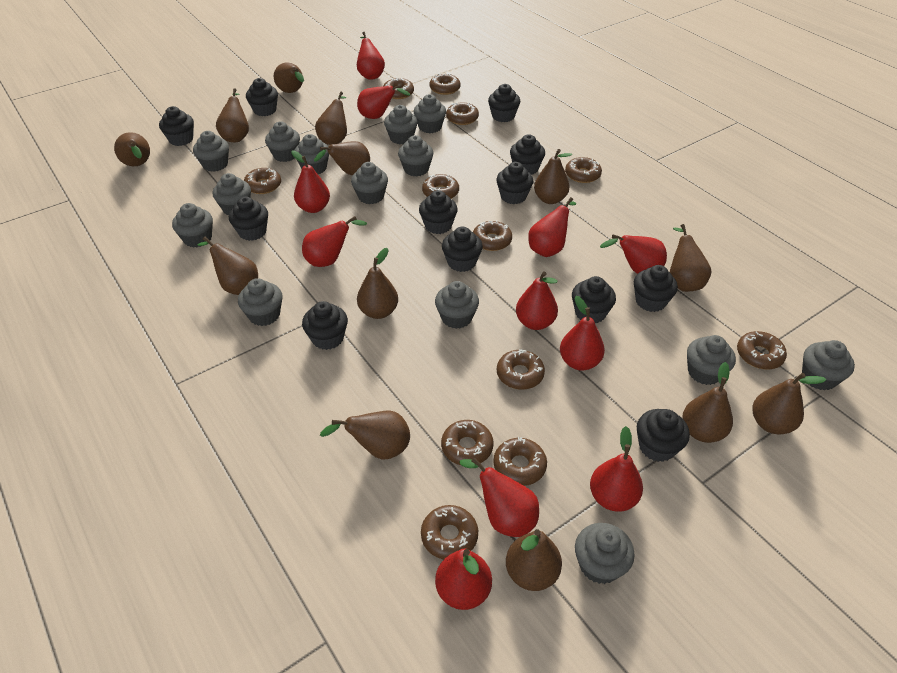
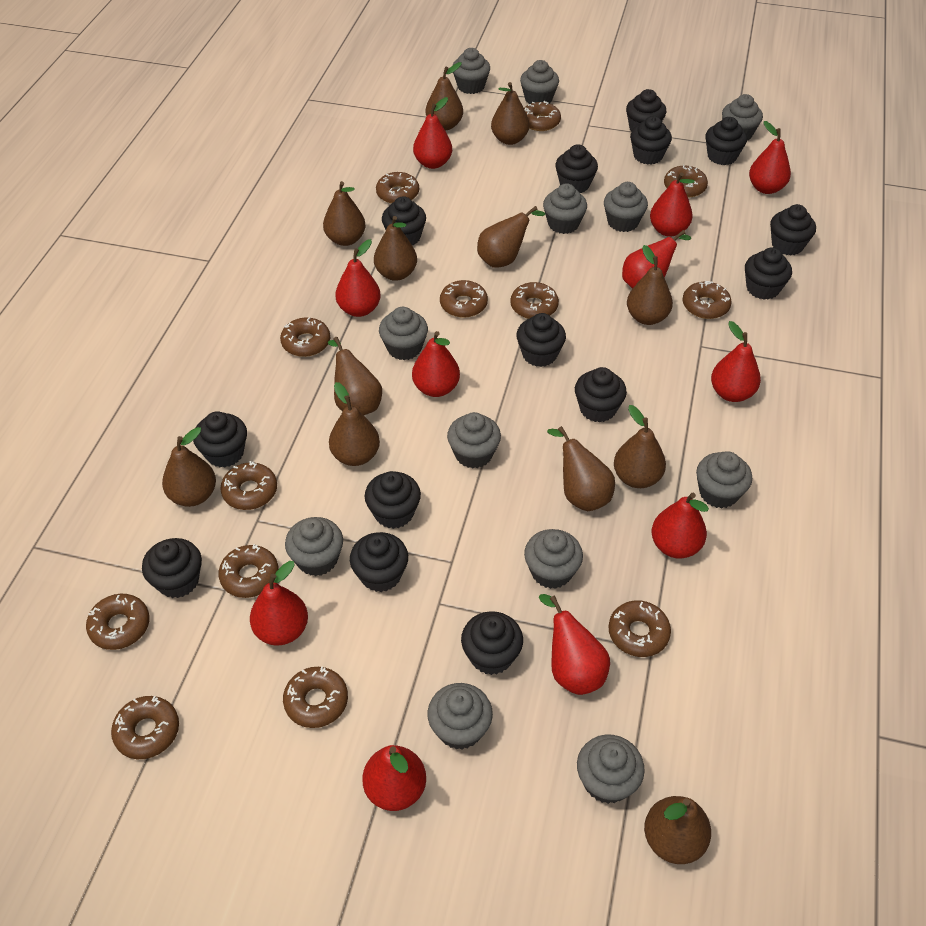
black cupcake: [159,106,194,146] [229,197,268,241] [246,78,278,116] [302,301,348,350] [419,190,458,234] [442,226,483,272] [488,84,520,122] [496,162,533,204] [510,134,545,175] [572,276,616,323] [634,265,678,312] [637,409,690,462] = 12 -> [142,538,202,598] [193,411,247,468] [350,532,408,592] [365,471,421,529] [382,196,426,245] [461,611,523,675] [516,313,566,367] [555,144,598,193] [575,367,627,423] [626,89,666,132] [630,116,672,165] [705,117,747,165] [745,247,792,300] [770,204,816,256] = 14
brown donut: [244,168,281,194] [383,78,414,99] [421,505,478,560] [422,174,459,199] [429,73,461,95] [441,420,494,465] [446,103,479,125] [473,220,512,251] [494,437,547,486] [497,349,545,390] [565,157,602,183] [737,331,787,369] = 12 -> [86,594,149,650] [111,696,179,759] [218,544,279,598] [220,461,277,510] [280,317,330,357] [283,666,348,728] [376,172,419,204] [440,280,488,318] [510,282,559,319] [524,101,561,131] [608,600,671,657] [664,165,708,198] [682,281,732,319] = 13
brown pear: [114,132,150,166] [198,237,258,295] [216,88,249,142] [274,63,304,93] [314,141,370,175] [315,92,347,145] [320,410,410,460] [357,248,398,319] [506,529,562,591] [534,149,572,204] [670,224,712,292] [682,362,733,443] [752,373,826,435] = 13 -> [162,427,216,507] [323,181,366,246] [328,337,382,415] [329,382,380,466] [374,216,417,281] [426,62,463,130] [477,206,545,268] [491,82,529,145] [547,426,615,511] [614,405,666,488] [627,245,673,325] [644,796,711,864] = 12
grey cupcake: [172,203,213,248] [193,131,229,172] [213,173,251,215] [238,278,282,326] [265,122,300,162] [295,134,329,174] [351,162,388,204] [384,105,418,144] [398,135,434,177] [413,94,446,133] [435,281,479,329] [575,523,635,584] [687,335,736,385] [802,340,855,391] = 14 -> [285,517,343,576] [379,307,428,360] [427,683,493,750] [447,412,501,468] [452,48,490,94] [520,60,559,104] [524,529,583,589] [543,183,587,234] [577,735,645,804] [604,182,648,232] [696,451,752,509] [722,94,763,140] = 12

